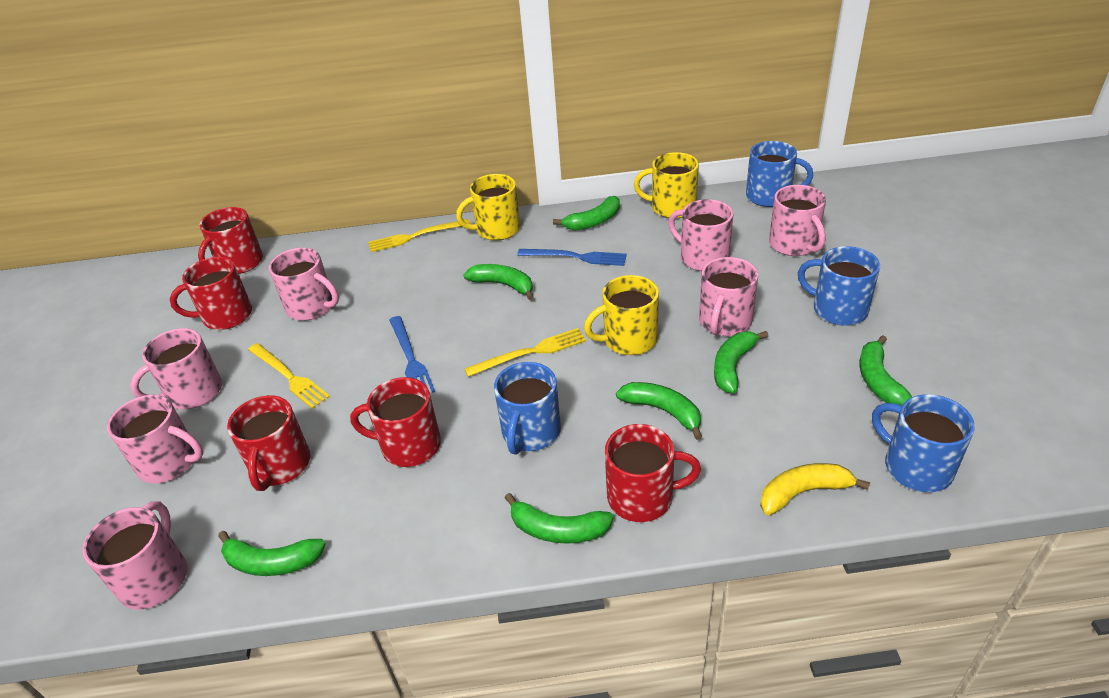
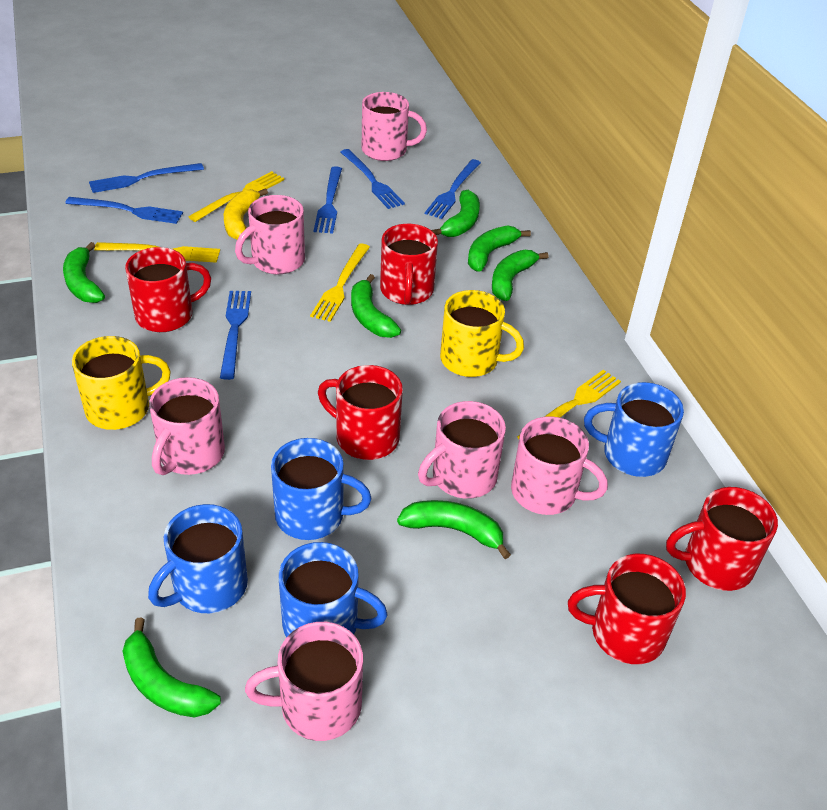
blue fork: [390,316,435,393] [517,249,627,266] = 2 -> [65,197,183,224] [89,163,204,193] [220,291,251,380] [314,166,342,234] [340,149,405,209] [425,159,481,219] = 6
pink mug: [83,501,188,610] [107,395,203,483] [130,328,222,409] [269,248,339,321] [668,199,733,271] [699,257,758,336] [769,185,826,256] = 7 -> [149,377,225,475] [235,195,305,274] [245,622,363,741] [362,92,427,161] [418,401,506,499] [511,416,608,515] = 6
yellow fork: [248,343,330,409] [368,219,471,252] [465,328,586,377] = 3 -> [94,242,220,263] [188,171,285,222] [310,244,370,322] [517,370,621,439] = 4
yellow mug: [456,174,521,240] [584,275,659,355] [634,152,699,219] = 3 -> [72,336,171,430] [440,290,524,377] = 2

